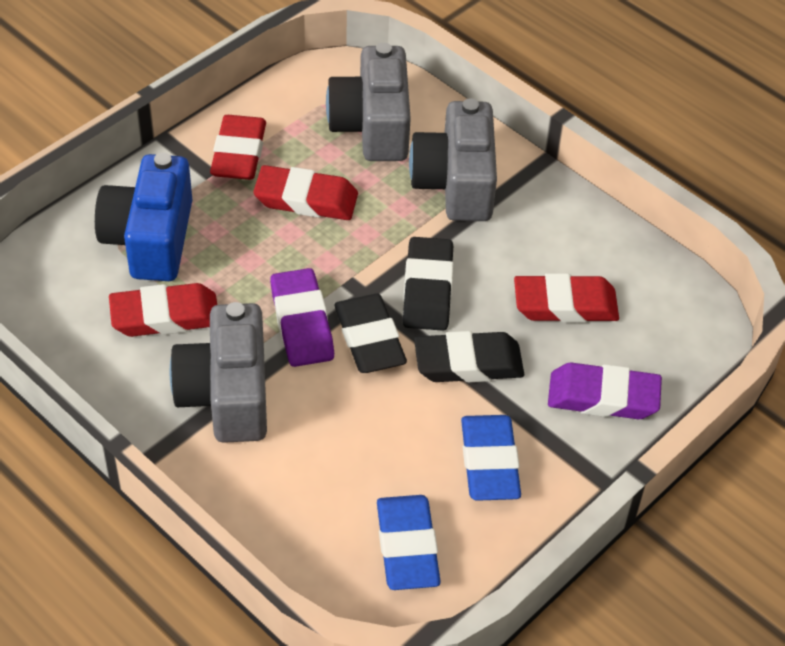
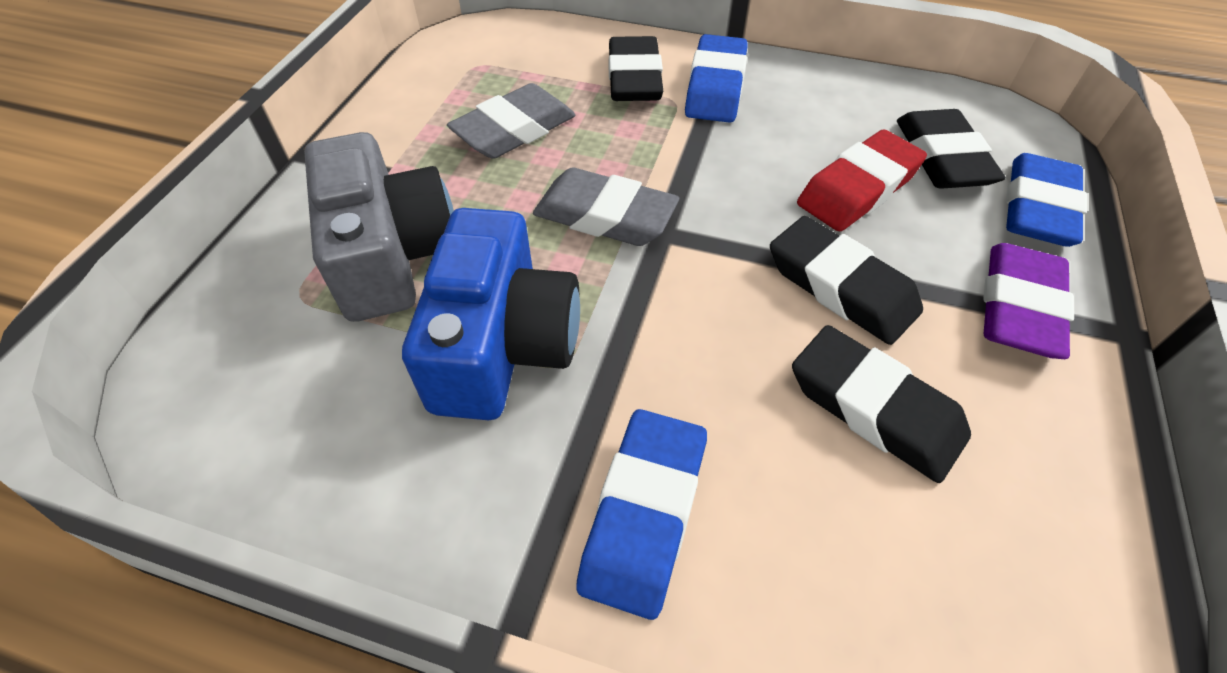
black eraser: [334,294,407,373] [403,237,454,331] [414,331,524,382] = 3 -> [608,36,663,101] [770,216,923,345] [792,325,971,483] [897,109,1006,189] = 4
blue eraser: [377,495,441,590] [461,415,521,501] = 2 -> [576,409,707,620] [685,34,748,123] [1006,153,1087,247] = 3
grey camera: [170,302,267,443] [326,43,411,161] [409,98,497,221] = 3 -> [304,132,454,322] = 1
grey eraser: none = 0 -> [447,83,576,159] [533,168,679,246] = 2
purple eraser: [270,268,334,367] [548,362,662,419] = 2 -> [983,243,1074,359] = 1
red eraser: [109,283,217,337] [210,115,266,180] [253,165,358,220] [514,273,619,323] = 4 -> [797,130,927,232] = 1

